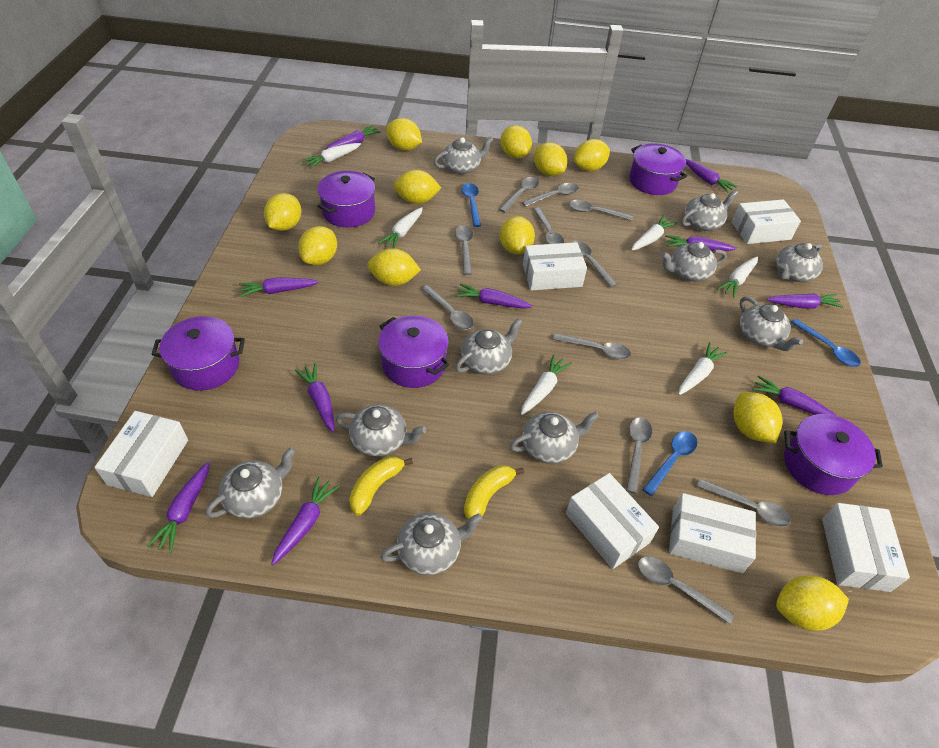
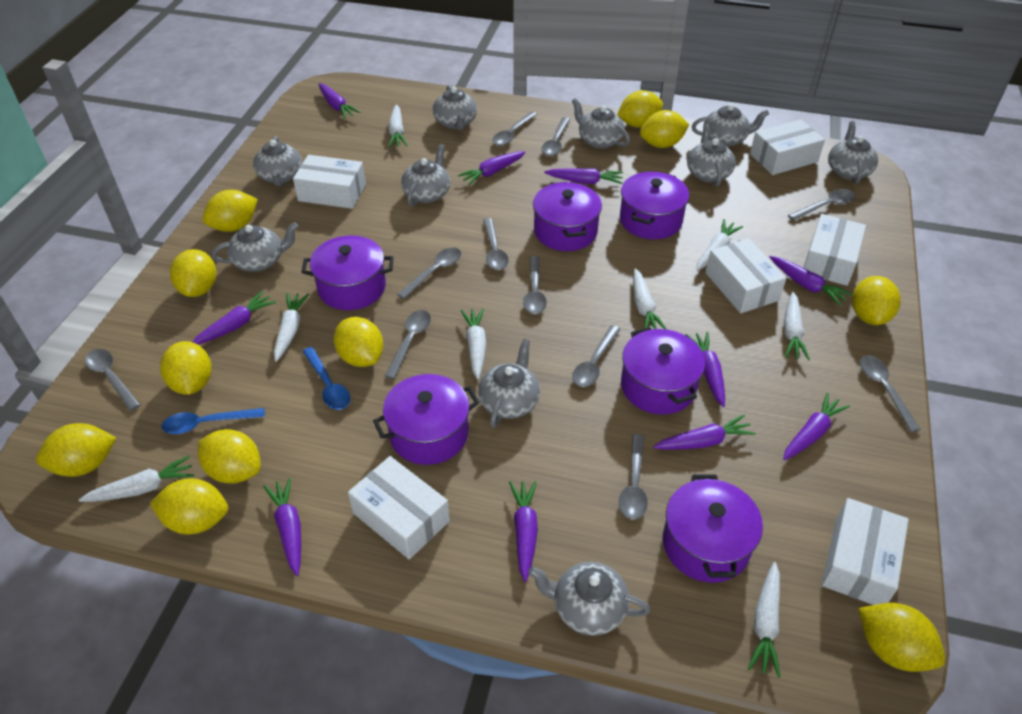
blue spoon: [462,183,481,227] [642,431,697,496] [791,319,861,367] = 3 -> [161,408,265,434] [303,347,350,410] = 2
purple pot: [151,316,245,391] [317,171,375,228] [378,315,449,388] [629,143,687,195] [784,414,883,495] = 5 -> [301,235,394,310] [373,374,480,465] [533,182,602,251] [620,172,689,239] [621,327,705,415] [663,474,763,583] = 6
white carrot: [302,143,361,169] [378,207,423,248] [521,354,572,415] [631,215,677,251] [678,342,728,395] [717,256,758,298] = 6 -> [79,456,194,502] [274,293,309,362] [388,104,408,147] [461,308,486,380] [633,268,667,330] [696,219,743,271] [747,562,781,678] [784,292,810,360] = 8
yellow banana: [349,456,413,515] [464,465,524,520] = 2 -> none = 0

